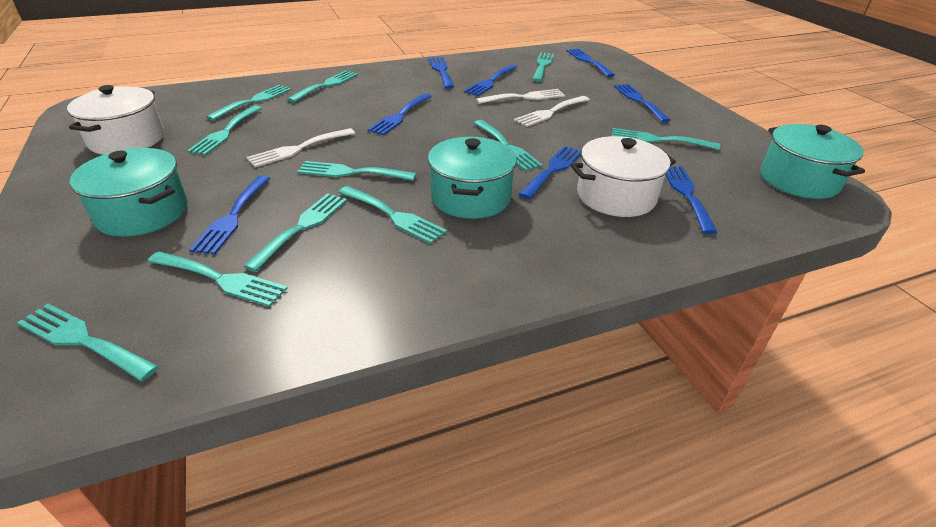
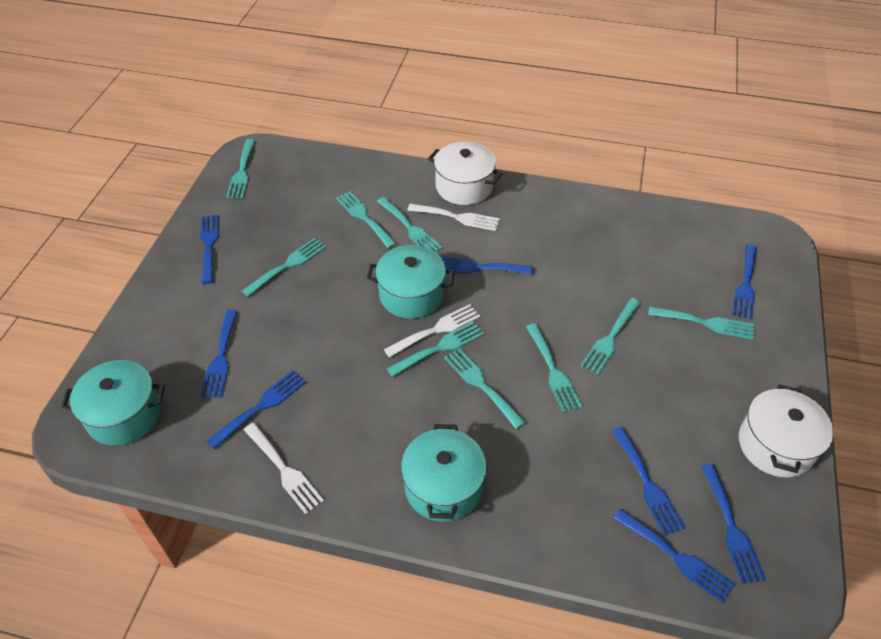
turquoise fork: [17,304,159,381] [148,251,288,307] [187,105,262,155] [206,85,291,121] [243,193,347,272] [287,71,358,102] [297,161,417,181] [339,186,447,244] [474,120,543,171] [532,52,554,82] [612,128,720,150] = 11 -> [226,139,255,198] [242,238,326,297] [336,191,397,249] [377,197,443,252] [386,321,484,377] [444,348,526,429] [526,323,583,413] [581,298,641,375] [648,306,754,340] = 9

